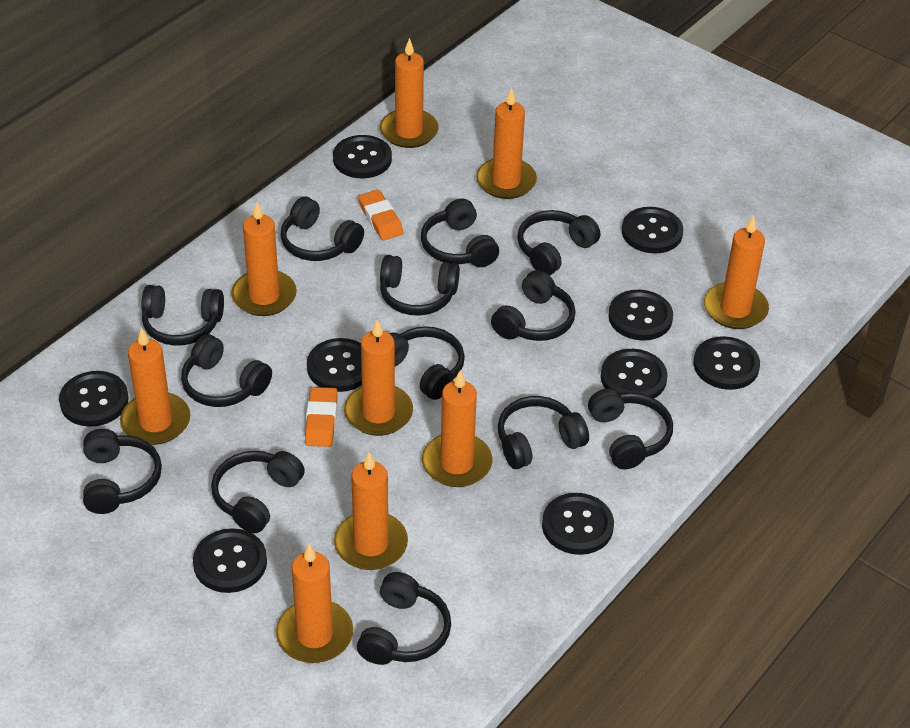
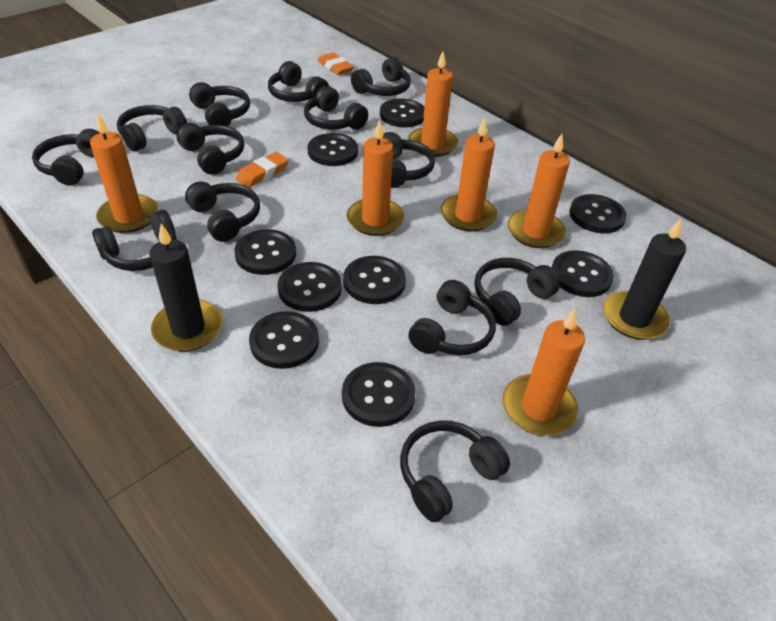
black candle: none = 0 -> [149,224,223,351] [603,219,686,340] = 2
orange candle: [120,327,190,445] [231,202,297,316] [276,544,353,663] [334,452,408,570] [344,319,413,436] [380,38,439,148] [422,370,492,487] [476,88,537,199] [704,216,769,329] = 9 -> [90,114,158,233] [347,119,404,236] [408,51,458,157] [441,117,497,231] [503,308,585,436] [508,134,570,248] = 6

